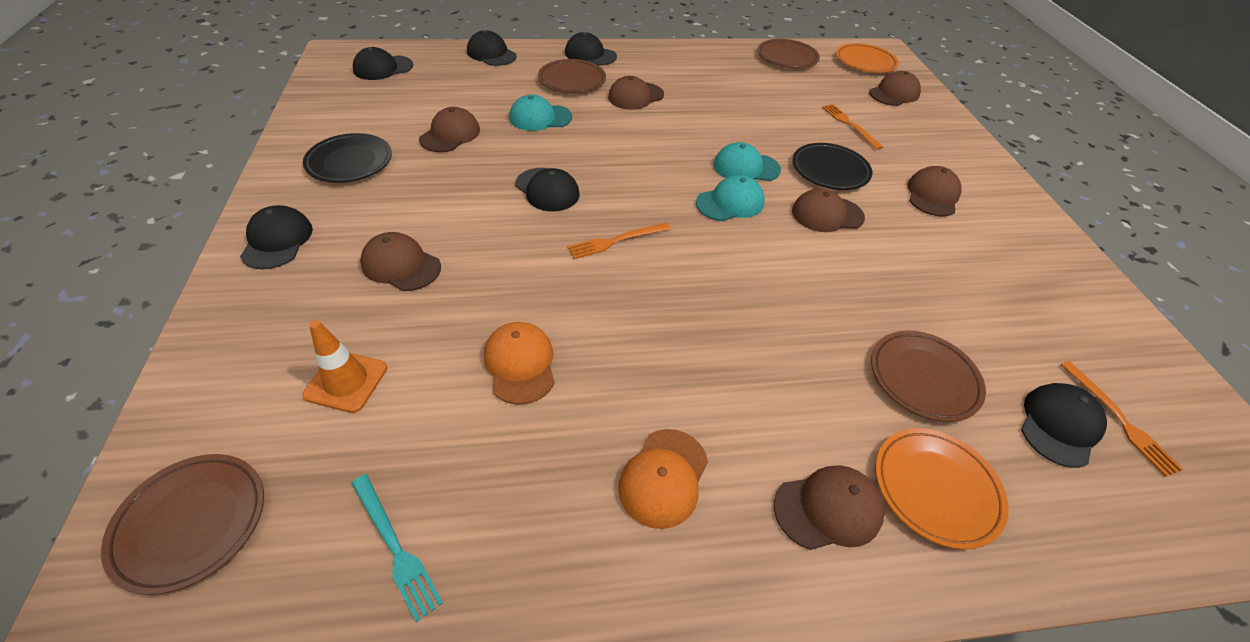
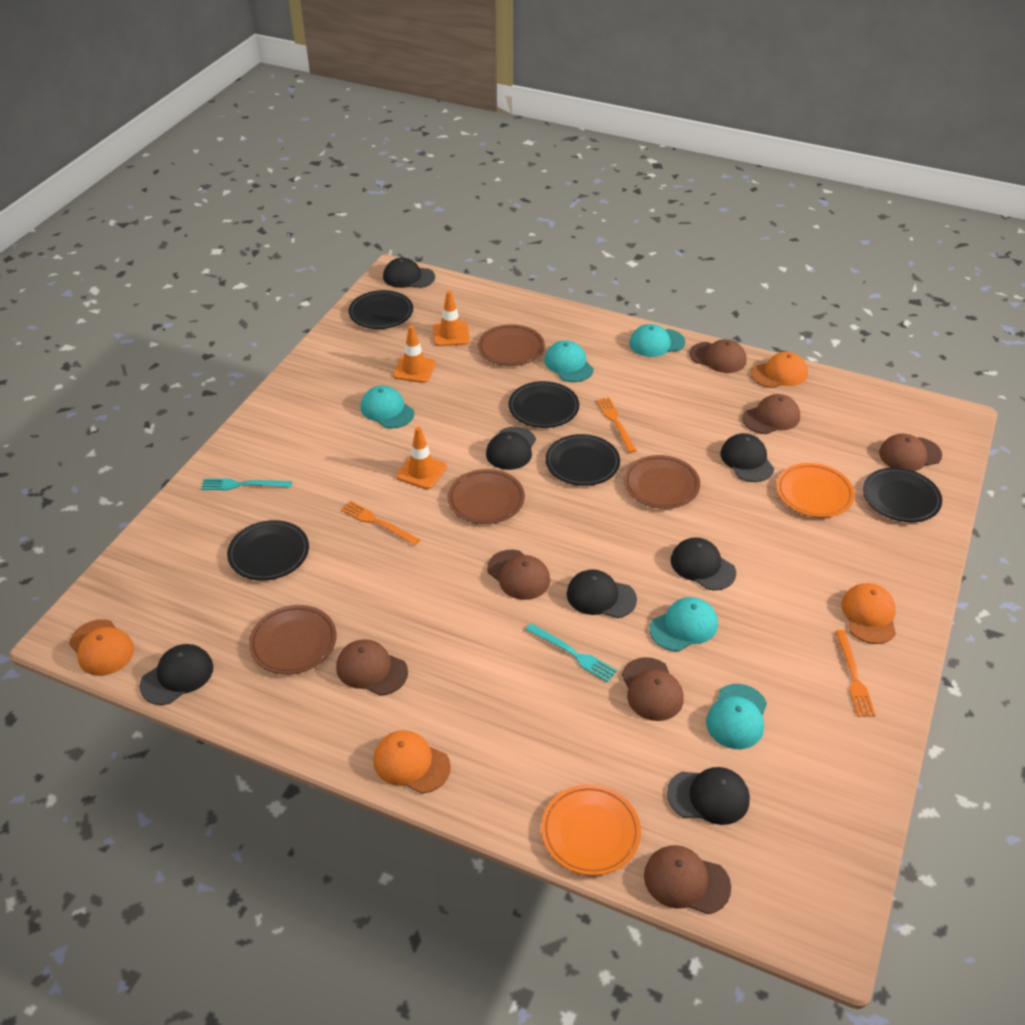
black cap: [240,205,313,269] [353,47,413,80] [467,30,517,66] [515,168,580,211] [565,32,617,65] [1021,383,1107,468] = 6 -> [139,644,213,705] [383,258,435,288] [486,427,536,470] [567,569,637,618] [667,767,750,825] [671,537,736,590] [720,433,774,482] = 7
black plate: [303,133,392,183] [792,143,872,190] = 2 -> [227,520,309,581] [348,290,413,329] [508,381,579,428] [545,434,620,486] [863,467,942,522] = 5
orange cap: [484,322,555,405] [618,429,708,529] = 2 -> [69,619,134,676] [373,730,451,793] [751,352,808,388] [841,583,896,644] = 4
orange traffic cone: [302,320,387,413] = 1 -> [393,325,436,383] [396,427,447,489] [433,291,470,346] = 3
turquoise cap: [509,94,572,131] [696,175,765,221] [714,142,781,181] = 3 -> [361,385,414,429] [544,340,594,382] [629,324,685,357] [649,597,718,651] [706,684,767,749] = 5
turquoise fork: [351,474,443,622] = 1 -> [201,479,292,490] [526,623,617,682] = 2

